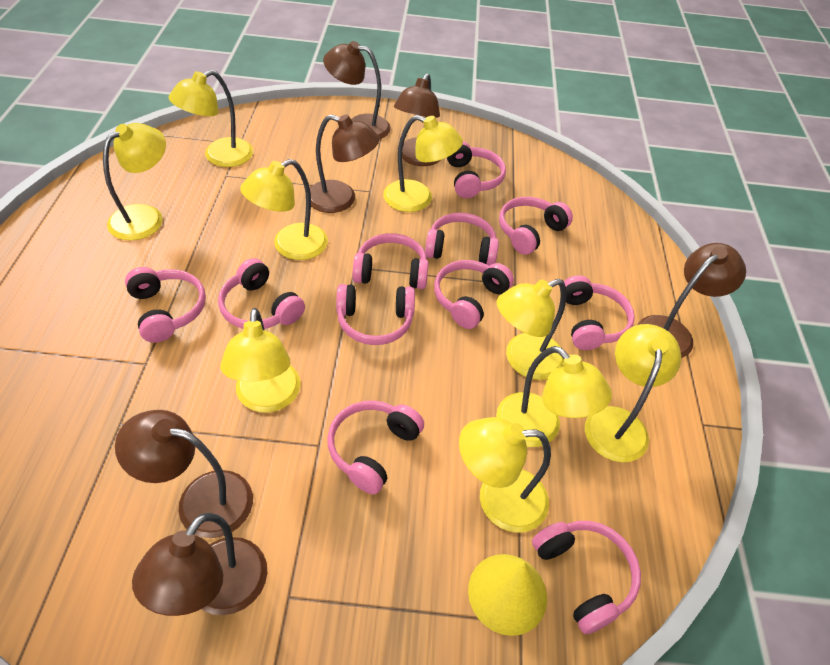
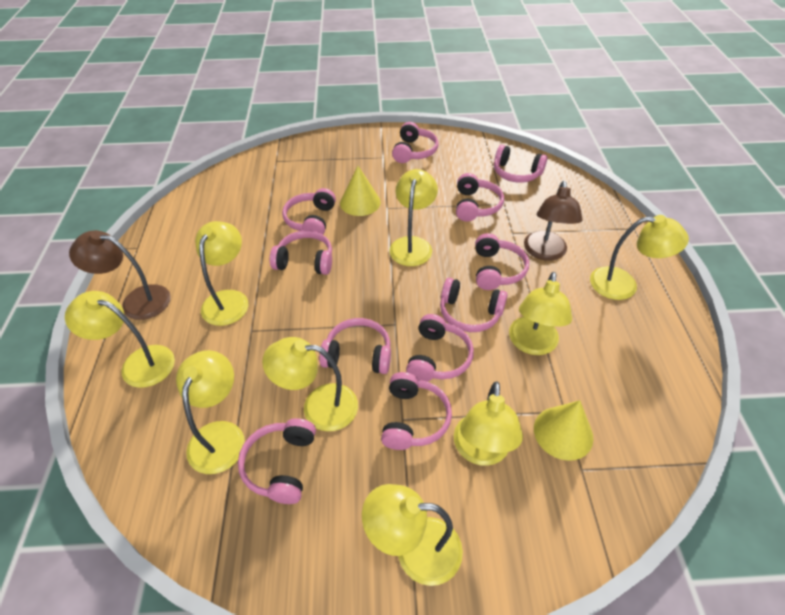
brown lamp: [115,410,253,538] [132,513,267,616] [310,114,380,213] [323,41,391,139] [394,73,440,166] [638,243,746,358] = 6 -> [69,230,171,320] [524,181,582,261] = 2
yellow cone: [468,554,547,636] = 1 -> [340,166,381,216] [534,400,593,461] = 2

